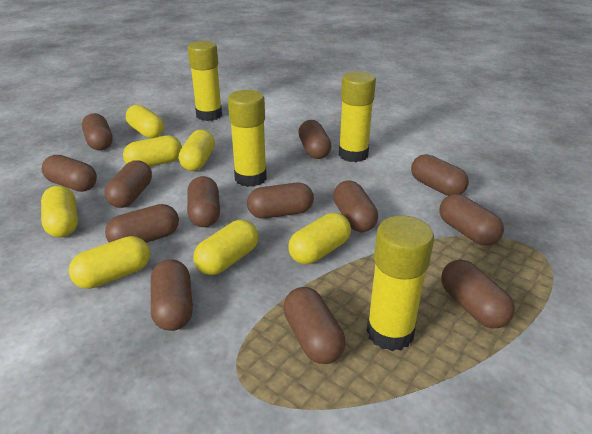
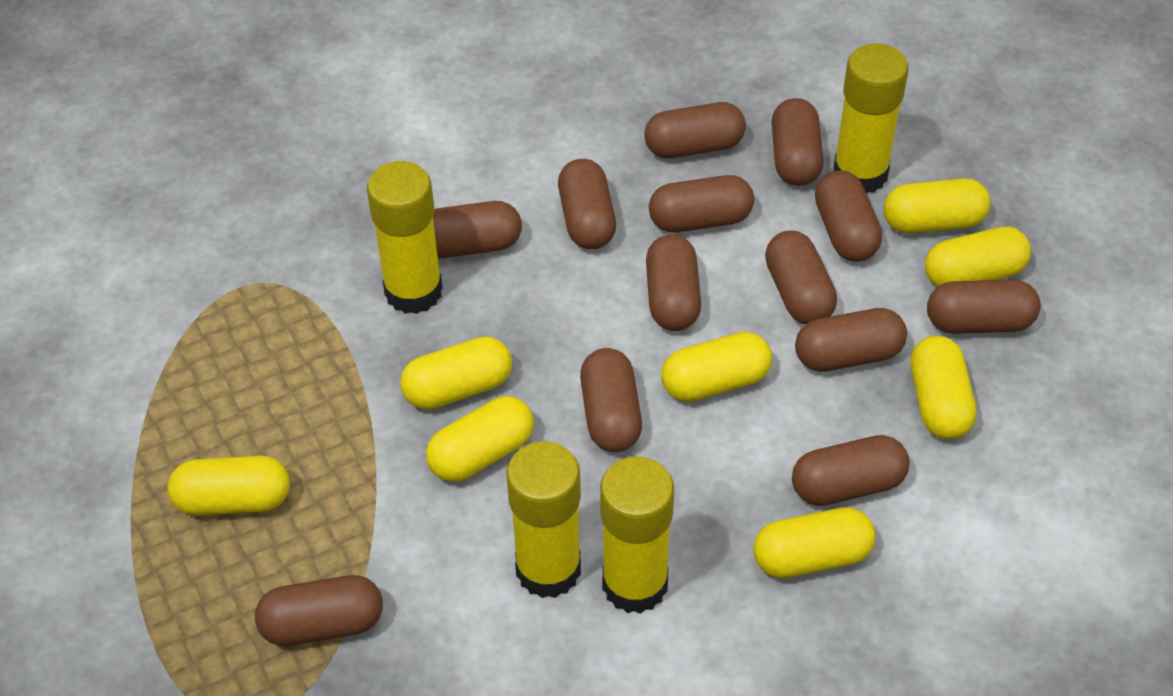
yellow capsule: [41,186,78,237] [69,236,150,289] [123,135,182,167] [126,105,164,138] [179,130,215,171] [193,220,258,275] [289,213,351,264] = 7 -> [168,455,290,516] [400,336,512,410] [426,396,534,482] [661,332,772,402] [753,507,876,579] [884,178,991,234] [910,336,976,440] [925,226,1031,287] = 8

